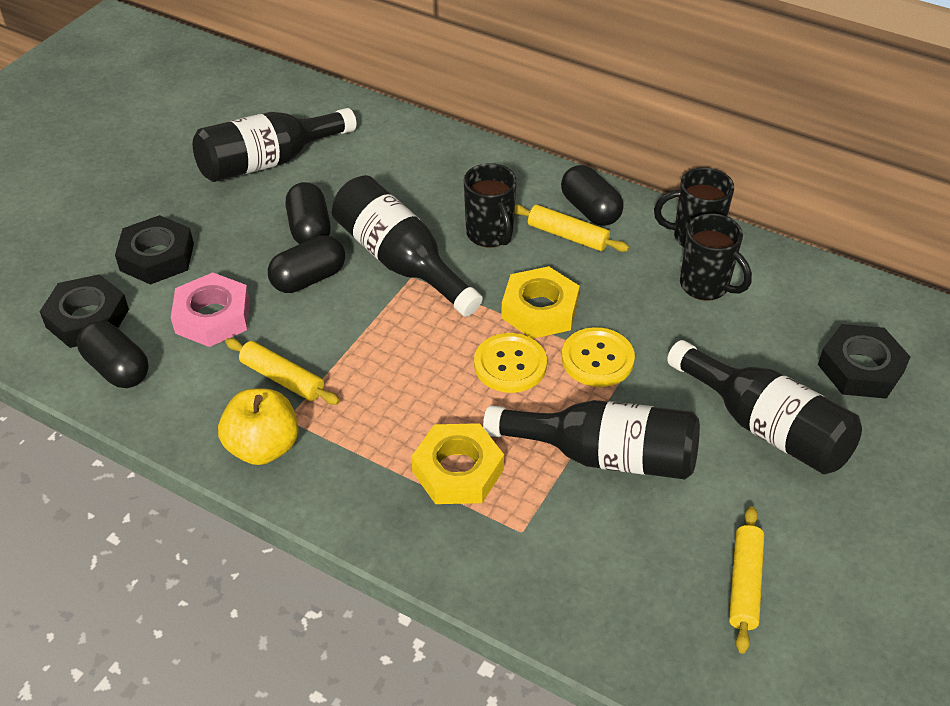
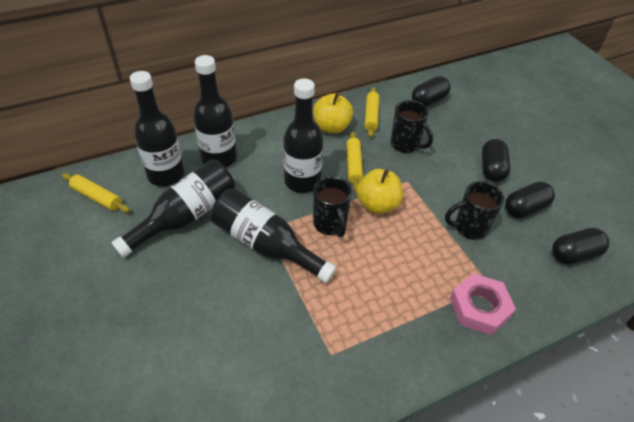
black bottle: [193,108,356,182] [332,175,483,317] [483,400,700,479] [667,340,862,474] = 4 -> [111,160,236,258] [130,71,185,186] [193,55,237,167] [210,188,336,284] [283,78,323,193] = 5
black nut: [40,274,129,348] [115,215,194,285] [818,324,910,399] = 3 -> none = 0
yellow apple: [218,388,299,465] = 1 -> [313,93,353,133] [357,169,403,214] = 2
yellow button: [474,333,547,393] [562,327,635,387] = 2 -> none = 0
yellow nut: [411,423,504,504] [501,266,580,339] = 2 -> none = 0

